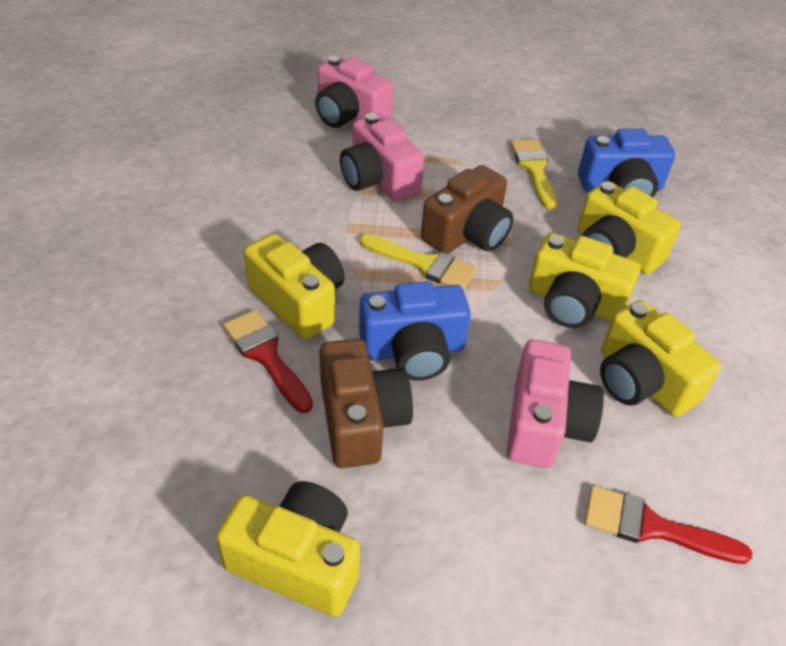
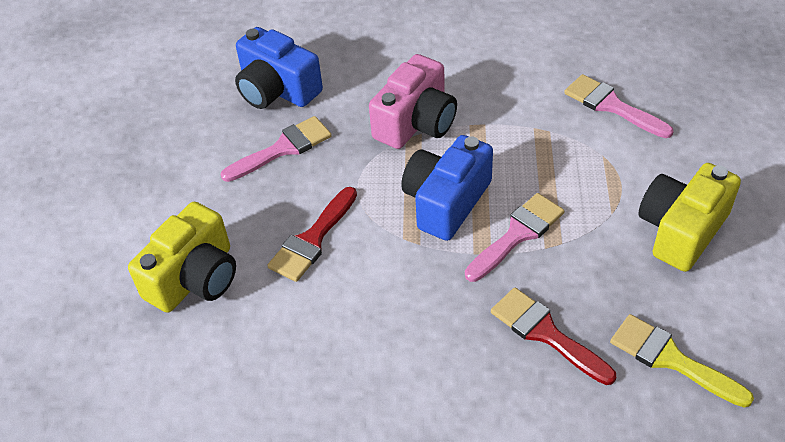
brown camera: [319,339,413,468] [421,165,513,254] = 2 -> none = 0
pink brush: none = 0 -> [221,116,332,182] [465,193,564,282] [564,74,674,138] = 3
pink camera: [315,56,394,128] [340,113,424,201] [506,340,604,468] = 3 -> [369,54,457,149] = 1
yellow brush: [360,234,477,290] [511,139,557,210] = 2 -> [610,314,754,408] = 1
yellow camera: [216,481,360,617] [244,233,345,339] [529,233,640,328] [577,181,681,274] [600,300,721,417] = 5 -> [128,202,236,313] [638,163,741,272] = 2

